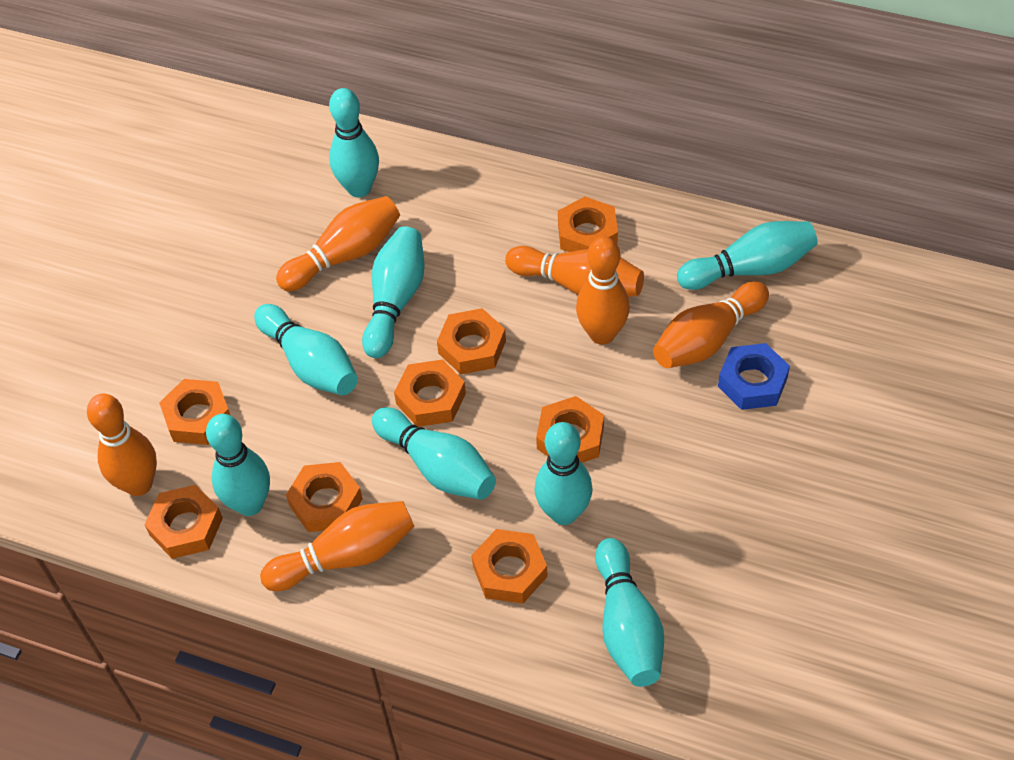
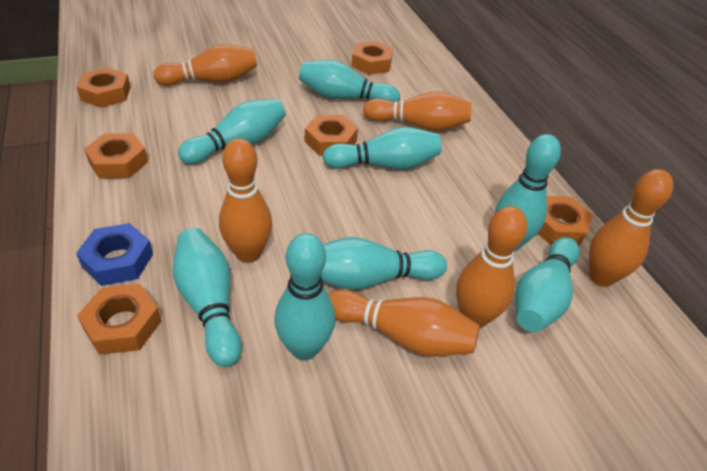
orange nut: [144,485,223,559] [159,379,231,445] [286,462,363,532] [394,359,466,427] [437,308,506,374] [471,529,548,604] [536,396,604,463] [558,196,618,252] = 8 -> [76,67,131,108] [77,284,161,355] [84,133,148,179] [305,115,358,156] [352,41,393,75] [538,196,593,246] = 6

